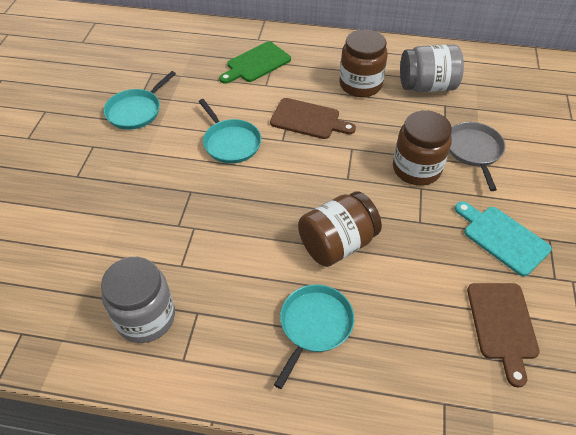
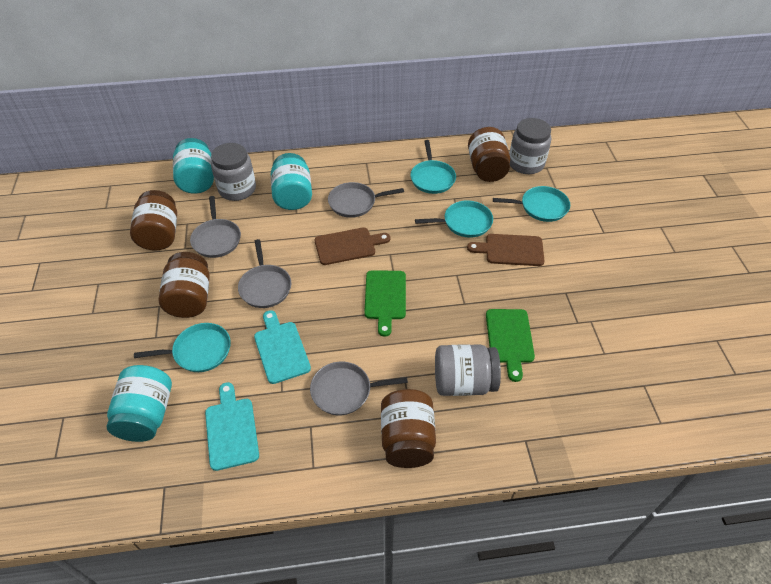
brown jar: [298,192,382,267] [339,29,388,97] [393,110,452,186] = 3 -> [130,190,177,251] [158,252,210,318] [381,389,436,468] [468,127,510,182] = 4
green cutting board: [219,41,291,84] = 1 -> [364,270,406,337] [486,309,535,382] = 2
grey jar: [101,257,175,343] [400,45,464,92] = 2 -> [211,143,256,201] [435,344,501,396] [509,118,551,174] = 3
grey pan: [449,122,505,191] = 1 -> [190,196,241,258] [238,239,291,308] [310,362,408,415] [328,182,404,218] = 4
turquoise cutting board: [455,201,552,276] = 1 -> [205,382,259,471] [254,310,311,384] = 2
turquoise jar: none = 0 -> [106,365,172,442] [173,138,214,194] [271,153,312,210] = 3
turquoise pan: [104,71,176,130] [198,99,261,164] [274,284,354,389] = 3 -> [134,323,231,372] [410,140,456,194] [415,200,493,238] [493,186,570,222] = 4

